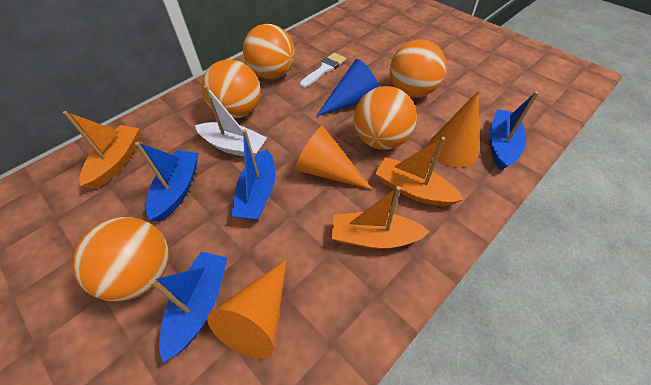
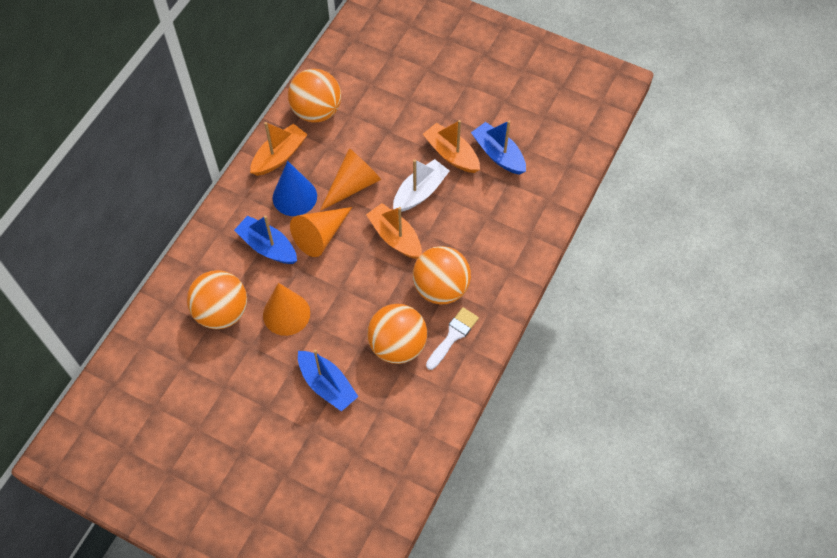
blue boat: [135,142,198,222] [149,251,228,363] [232,129,276,220] [490,91,539,171] = 4 -> [234,215,297,264] [298,349,359,412] [471,120,526,175] = 3
orange ball: [72,217,169,302] [202,59,261,119] [243,24,295,79] [354,86,417,150] [390,39,446,98] = 5 -> [187,270,247,329] [288,69,341,123] [367,304,427,364] [413,246,471,305] = 4

